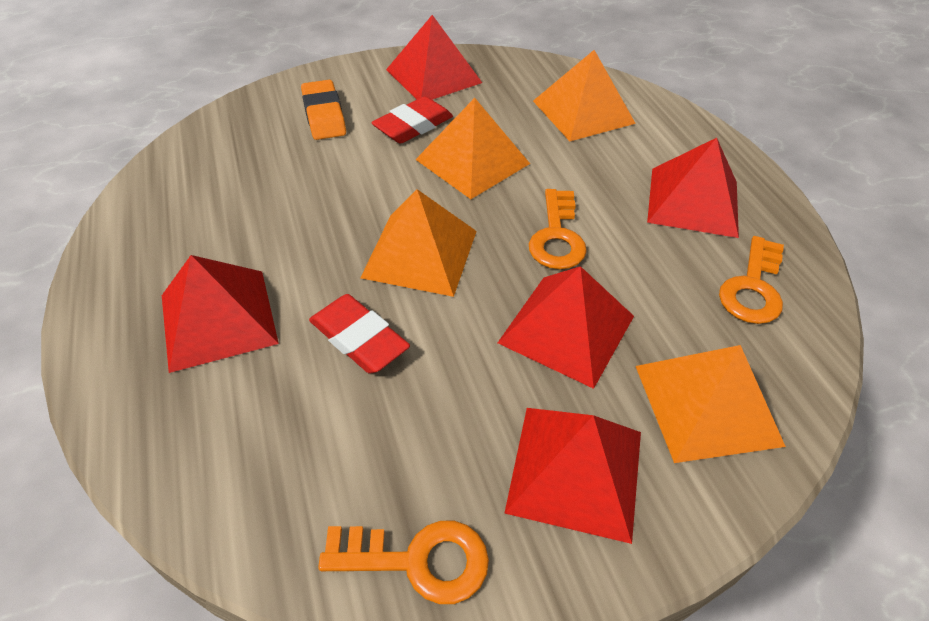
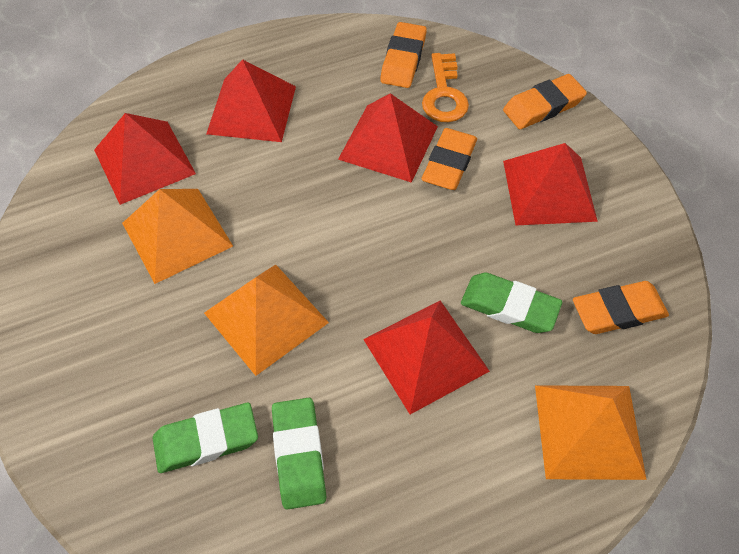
green eraser: none = 0 -> [153,403,258,473] [272,398,326,510] [461,273,562,333] = 3
orange eraser: [301,80,346,140] = 1 -> [380,22,427,88] [422,128,477,190] [503,74,587,129] [573,281,669,334] = 4
orange key: [318,521,489,604] [529,189,587,269] [719,236,784,324] = 3 -> [422,53,469,122] = 1
orange pyramid: [360,189,477,297] [415,98,530,199] [533,50,636,141] [636,345,786,463] = 4 -> [122,189,233,284] [204,264,329,376] [535,385,647,480] = 3
red eraser: [309,294,410,374] [371,96,453,144] = 2 -> none = 0

